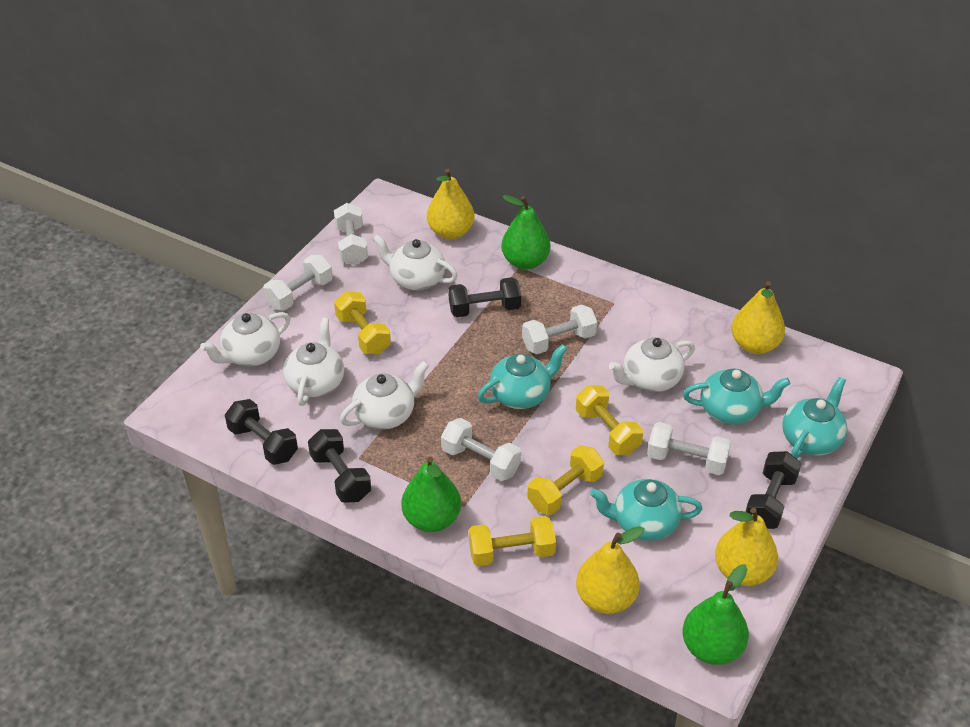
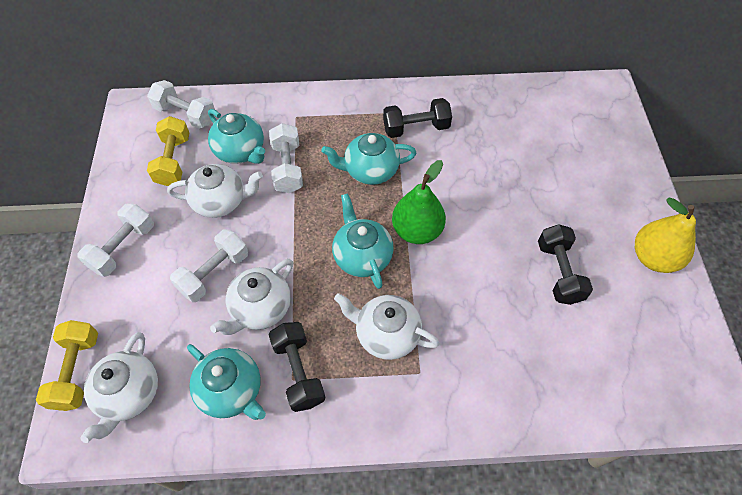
black dumbbell: [225,399,298,465] [308,429,371,503] [448,277,521,317] [746,451,801,529] = 4 -> [268,322,325,412] [383,98,452,138] [538,224,593,305] = 3
green pear: [401,457,461,532] [501,195,550,270] [682,564,749,665] = 3 -> [392,160,446,244] = 1
white dumbbell: [263,255,333,311] [334,203,368,265] [441,418,521,481] [522,305,597,354] [647,422,731,475] = 5 -> [77,203,154,277] [147,80,215,129] [170,229,248,302] [269,123,303,193] = 4
white teapot: [200,312,290,367] [283,318,344,406] [340,361,429,430] [373,234,458,290] [609,337,695,392] = 5 -> [80,332,158,443] [167,164,263,218] [210,259,293,335] [334,293,440,360] = 4
yellow dumbbell: [334,291,391,354] [469,516,556,566] [527,445,604,515] [576,385,643,455] = 4 -> [36,320,98,411] [147,116,189,186] = 2
yellow pear: [427,169,475,239] [576,526,645,614] [715,507,778,586] [731,281,785,354] = 4 -> [635,197,696,273] = 1

